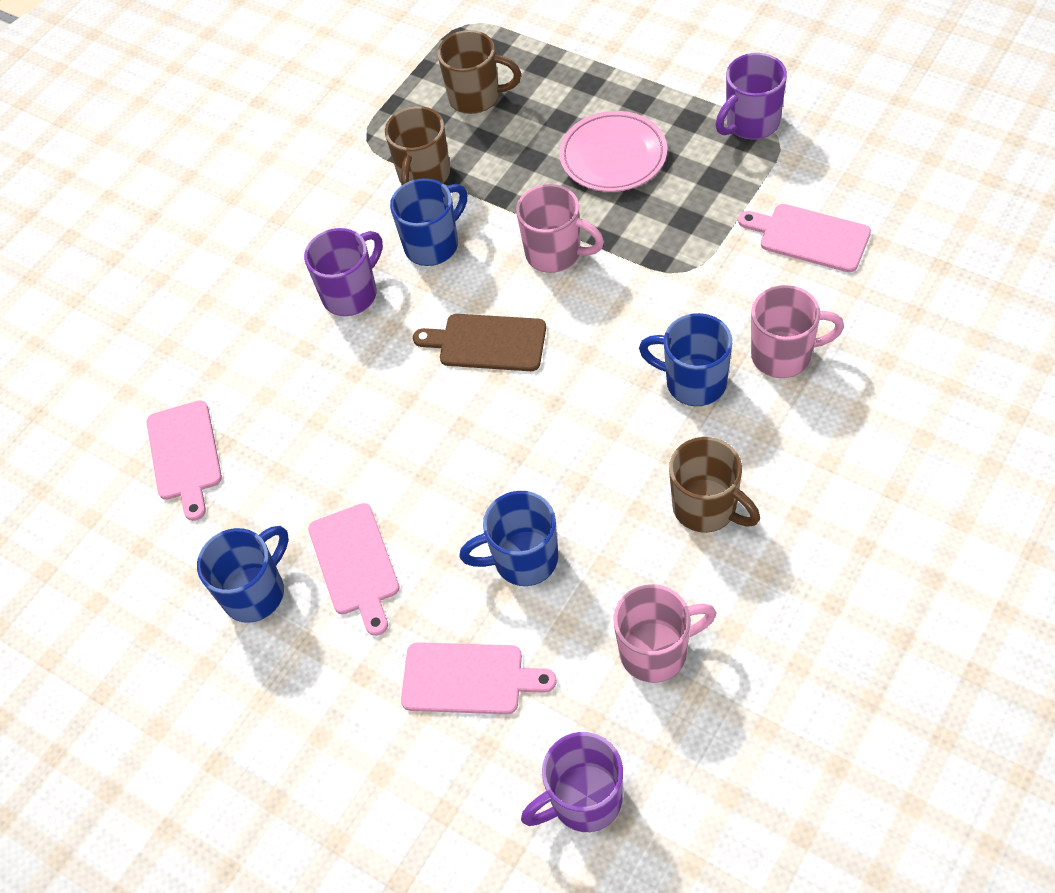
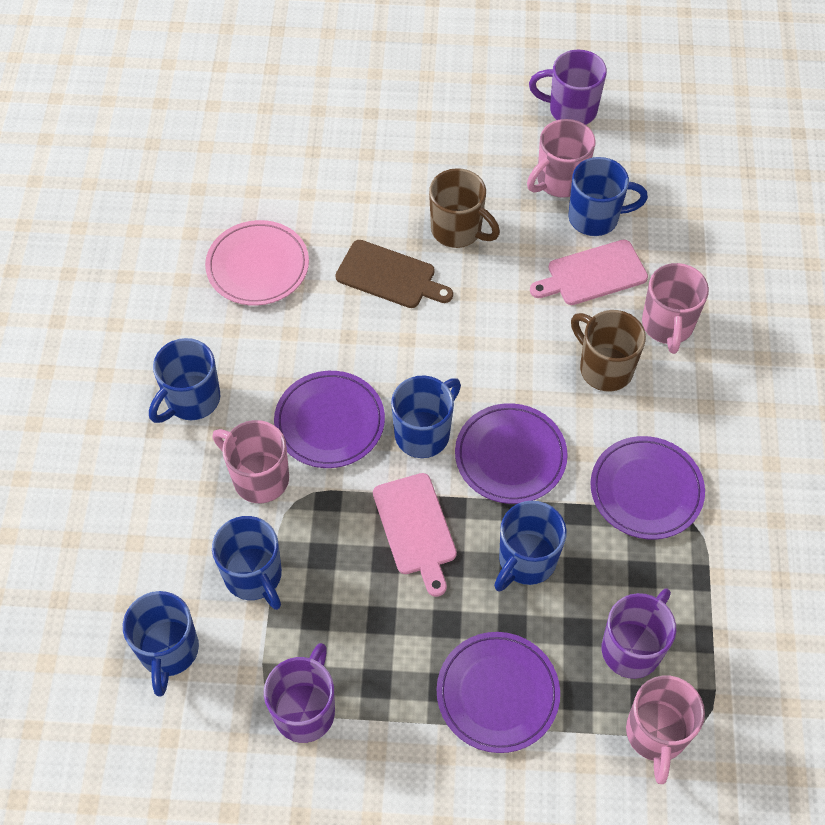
blue mug: [197,526,289,623] [390,178,467,266] [459,491,558,586] [639,313,732,406] = 4 -> [123,591,199,696] [149,338,220,423] [212,516,282,610] [391,376,461,458] [494,501,567,591] [568,157,648,236] = 6
brown mug: [385,106,450,186] [437,30,521,114] [669,437,760,533] = 3 -> [429,168,500,248] [571,310,646,392] = 2
pink cutting board: [146,400,222,521] [308,503,400,636] [401,642,557,714] [738,204,871,272] = 4 -> [373,473,457,597] [530,240,648,305] = 2
pink mug: [516,184,604,273] [613,584,716,683] [751,285,844,378] = 3 -> [212,420,289,504] [527,119,595,198] [626,676,705,784] [642,263,709,354] = 4
purple plate: none = 0 -> [274,371,385,468] [437,632,560,753] [455,403,568,504] [590,436,705,539] = 4

